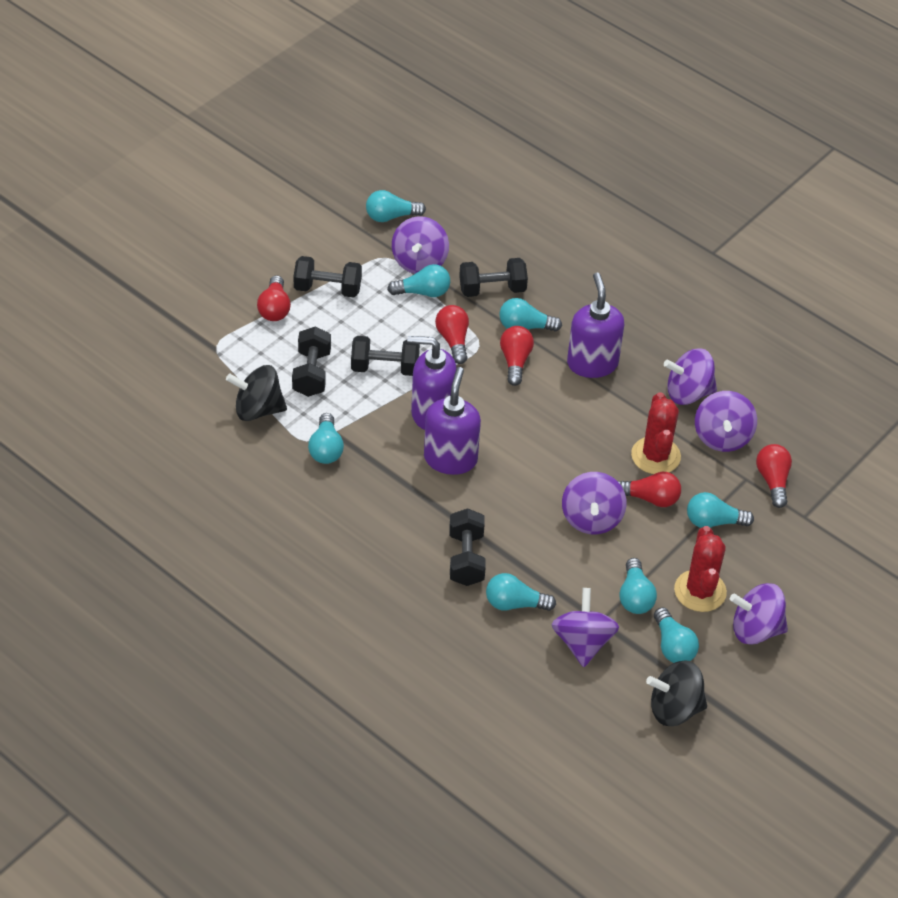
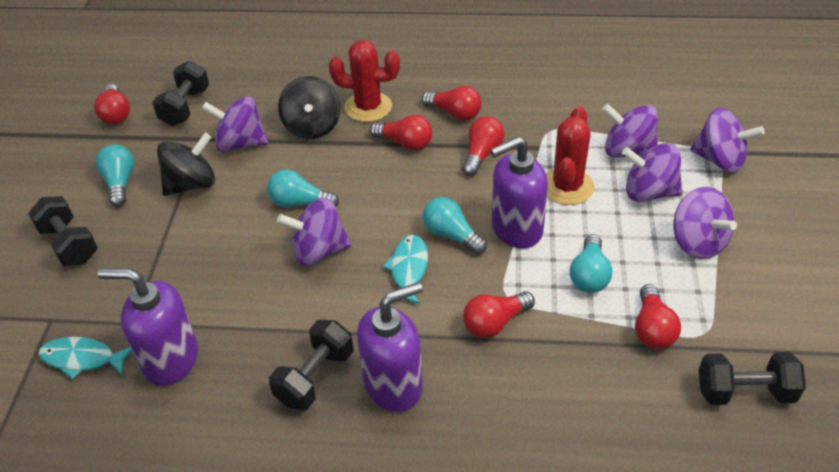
black dumbbell: [292,326,331,397] [293,256,362,297] [351,336,420,376] [449,508,486,586] [459,258,528,297] = 5 -> [28,196,98,266] [152,61,209,126] [269,320,354,410] [699,352,806,405] = 4
red light bulb: [257,275,291,321] [435,305,469,364] [500,326,534,386] [618,472,681,507] [756,444,792,508] = 5 -> [94,84,130,125] [370,115,432,151] [421,86,482,121] [462,116,505,176] [463,291,535,338] [635,284,681,349] = 6
turquoise fish: none = 0 -> [38,337,132,380] [382,235,428,304] = 2
turquoise light bulb: [308,413,344,464] [366,190,426,222] [387,264,450,297] [486,573,556,611] [499,298,562,332] [619,558,657,614] [654,607,699,663] [687,492,754,528] = 8 -> [96,145,134,207] [267,169,339,207] [423,197,487,255] [570,234,612,293] = 4

